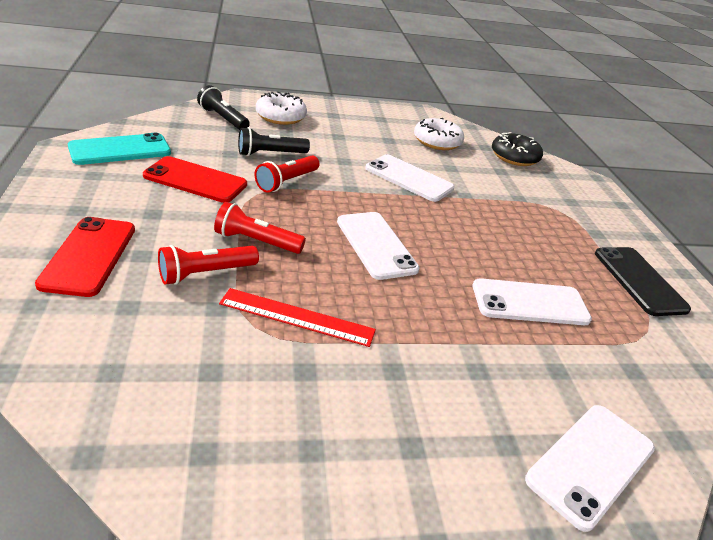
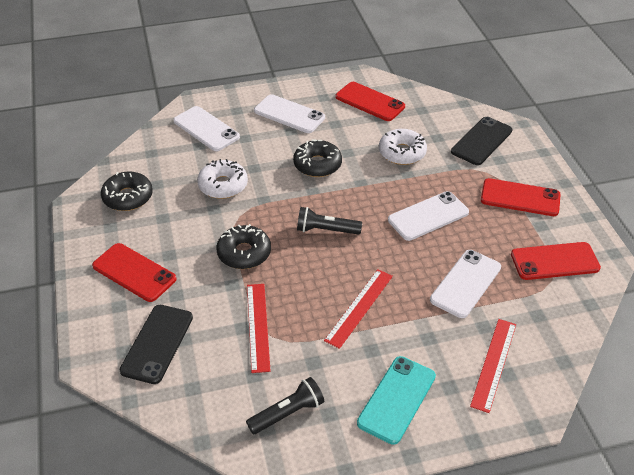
black donut: [492,132,543,166] = 1 -> [101,171,153,211] [216,224,271,269] [293,139,342,177] = 3
black phone: [595,247,691,316] = 1 -> [119,305,193,384] [451,117,512,165] = 2
red flashlight: [158,245,259,285] [214,202,306,254] [255,156,320,193] = 3 -> none = 0
red phone: [35,217,135,297] [143,156,247,203] = 2 -> [92,243,176,302] [336,82,405,121] [481,178,561,216] [511,242,601,280] = 4
red ruler: [219,288,376,347] = 1 -> [247,284,271,373] [324,269,393,349] [470,319,516,413] = 3

